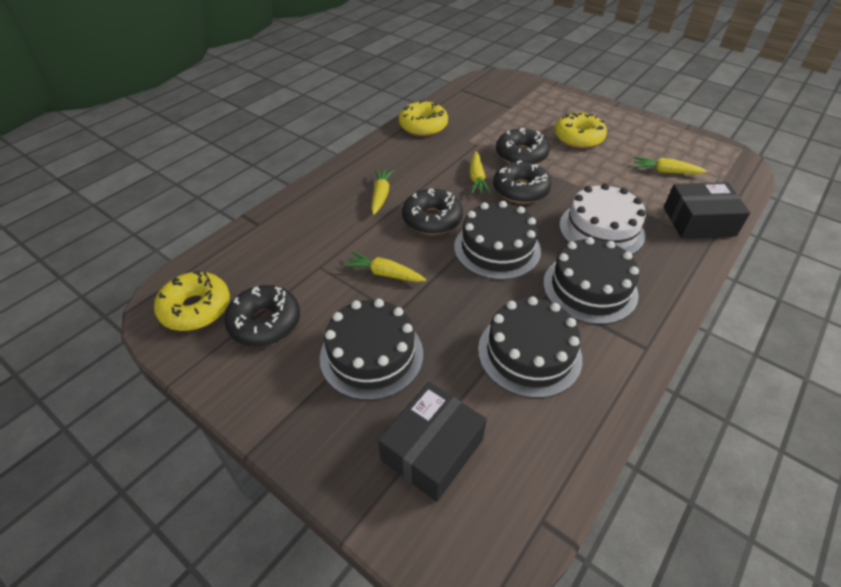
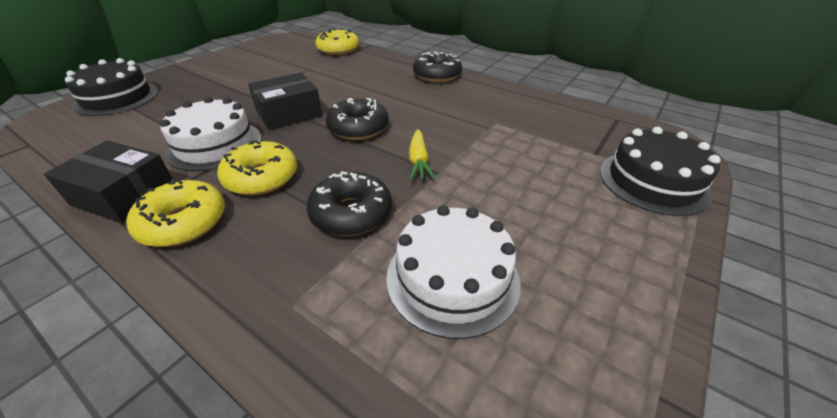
black cake: [320,299,423,400] [454,201,541,280] [478,297,582,398] [543,237,639,324] = 4 -> [65,58,159,116] [600,127,721,216] = 2
black donut: [224,285,300,346] [402,188,463,235] [493,160,551,204] [496,128,550,164] = 4 -> [307,171,392,236] [325,98,389,140] [413,52,462,83] = 3
white cake: [559,183,646,255] = 1 -> [160,97,261,171] [386,205,521,339] = 2
yellow carrot: [343,251,426,282] [371,169,394,215] [469,151,491,194] [634,157,707,174] = 4 -> [409,129,435,180] = 1

